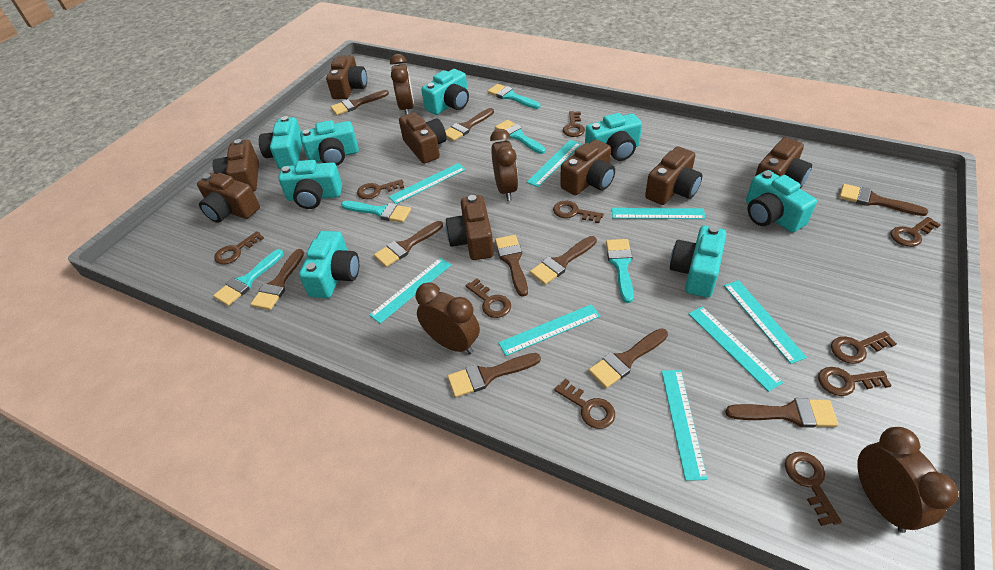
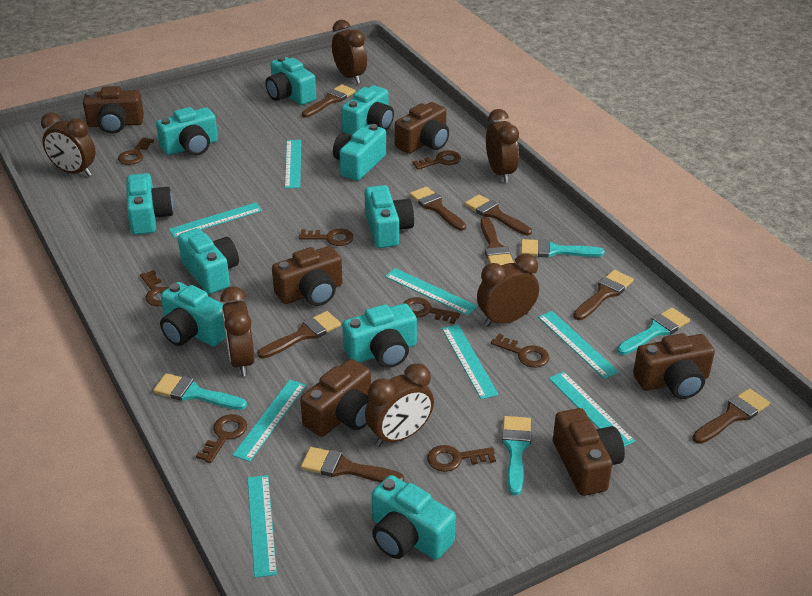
brown brush: [250,249,304,310] [331,90,389,115] [374,221,443,267] [445,108,494,141] [447,353,541,398] [495,235,528,297] [530,236,597,285] [588,328,668,388] [725,398,838,428] [839,184,928,216] = 10 -> [258,311,341,359] [301,447,404,482] [302,84,356,118] [410,186,466,231] [465,194,532,235] [480,217,514,265] [573,270,634,320] [692,388,770,444] = 8
brown camera: [197,173,260,223] [213,139,259,192] [326,55,367,99] [399,112,447,164] [446,195,494,260] [560,139,615,195] [645,146,702,205] [755,137,812,188] = 8 -> [83,86,144,134] [272,246,343,306] [300,359,371,437] [395,102,449,154] [553,408,625,496] [633,333,715,399] = 6
brown clock: [390,54,414,115] [416,282,480,354] [490,129,518,201] [857,427,959,533] = 4 -> [41,112,96,176] [220,286,255,376] [332,20,367,84] [365,363,434,447] [477,253,539,327] [486,109,519,183] = 6
brown key: [214,231,264,264] [357,179,404,199] [466,278,511,318] [553,201,604,223] [554,379,615,429] [563,111,585,137] [785,452,842,526] [818,367,892,396] [831,331,897,364] [890,217,941,247] = 10 -> [118,137,154,165] [140,270,169,306] [196,414,247,463] [299,229,354,246] [404,297,460,324] [412,150,461,170] [427,445,496,472] [491,334,549,368] = 8
turquoise brush: [213,249,284,306] [341,201,411,223] [487,84,540,109] [495,120,546,154] [606,239,634,303] = 5 -> [153,373,247,410] [502,416,531,495] [521,239,604,257] [617,308,690,355] = 4
turquoise camera: [259,116,302,169] [278,160,342,209] [299,231,359,298] [300,120,359,166] [421,69,469,115] [585,113,642,161] [670,226,726,298] [746,170,817,233] = 8 -> [127,173,174,235] [156,107,218,156] [160,282,226,347] [178,228,239,294] [266,56,316,105] [333,124,386,181] [341,85,394,135] [342,303,417,368] [365,185,414,248] [372,475,456,560] = 10

